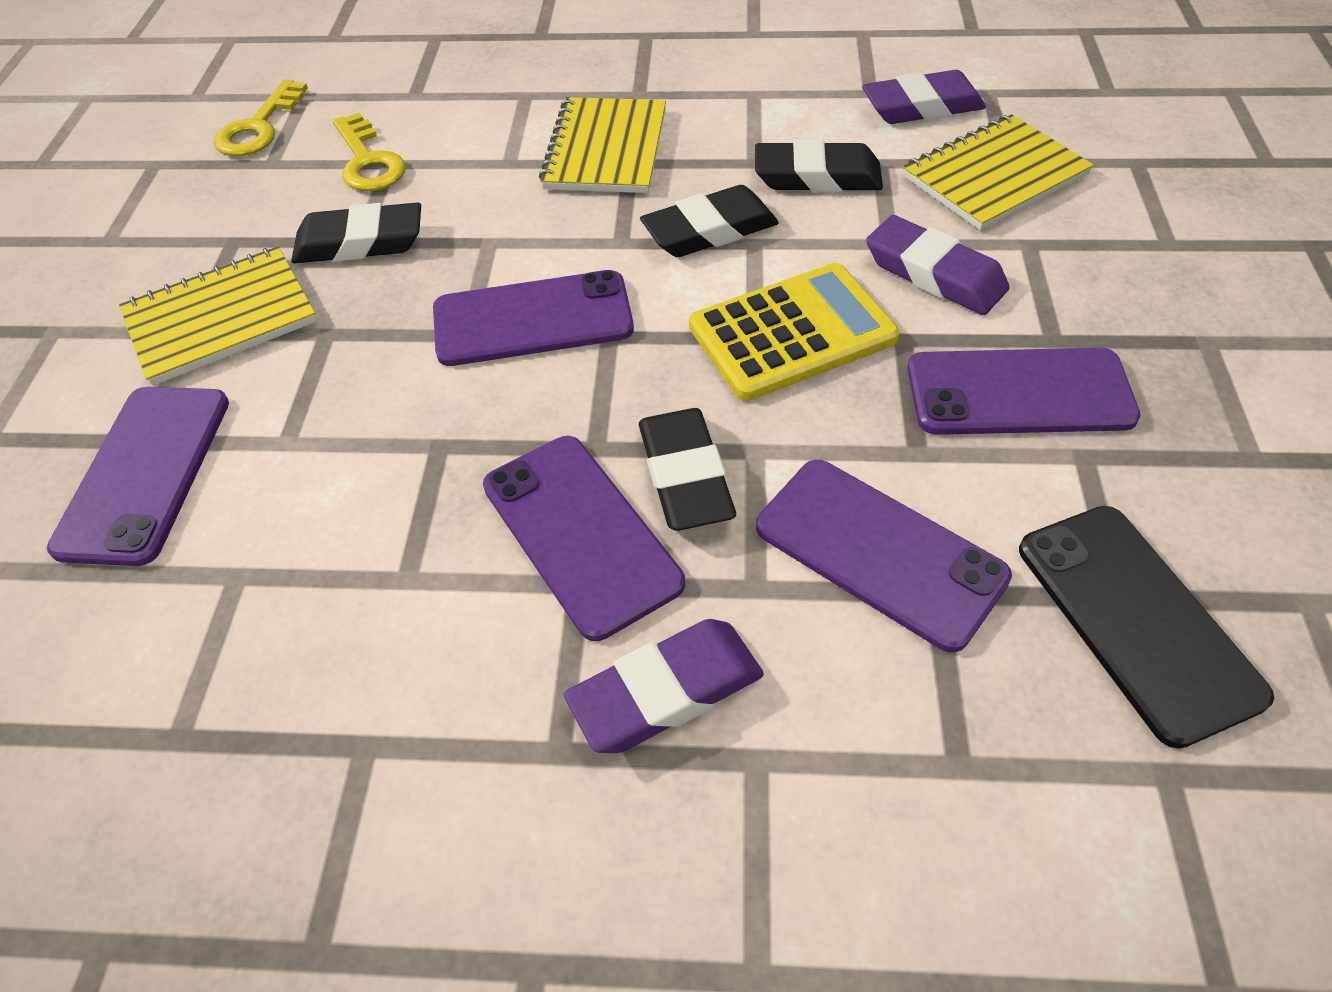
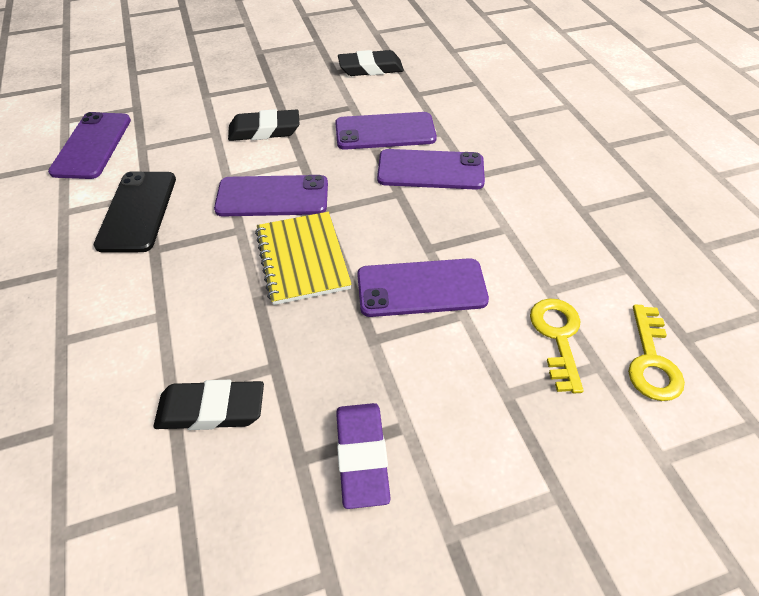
black eraser: [291,202,421,263] [639,408,736,531] [640,185,779,257] [755,140,883,192] = 4 -> [154,380,264,430] [228,109,299,141] [338,50,404,76] = 3
purple eraser: [564,619,764,753] [862,70,986,124] [866,215,1009,315] = 3 -> [336,403,391,509] = 1
yellow calculator: [689,263,900,401] = 1 -> none = 0
yellow notebook: [119,246,317,386] [539,97,666,193] [903,114,1094,231] = 3 -> [255,212,352,305] = 1

